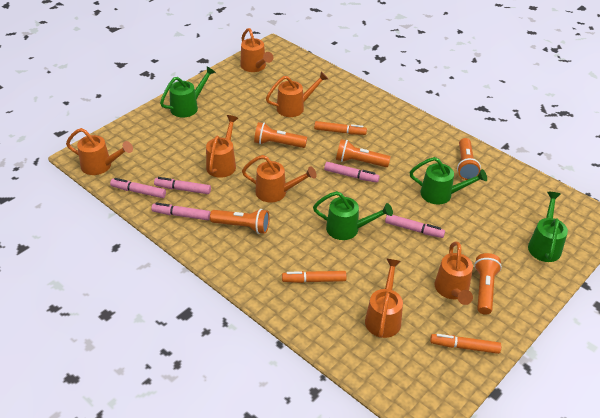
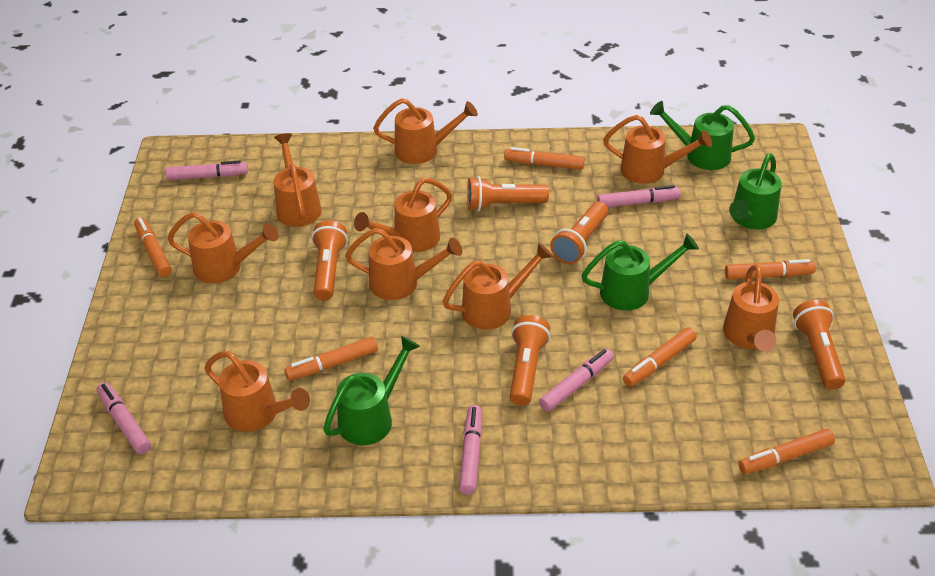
orange marker: [282,271,346,283] [314,121,367,135] [430,334,501,354] = 3 -> [134,217,172,277] [285,337,378,380] [504,147,585,170] [623,328,697,387] [725,259,816,280] [738,429,835,474] = 6
orange watering can: [66,128,133,175] [206,115,238,178] [240,28,273,72] [242,155,316,203] [266,71,328,117] [365,259,403,338] [435,242,473,305] = 7 -> [167,212,278,283] [205,351,310,432] [274,133,322,227] [345,228,462,300] [354,178,452,252] [373,98,478,164] [442,243,553,330] [603,115,712,184] [723,264,779,352] = 9

